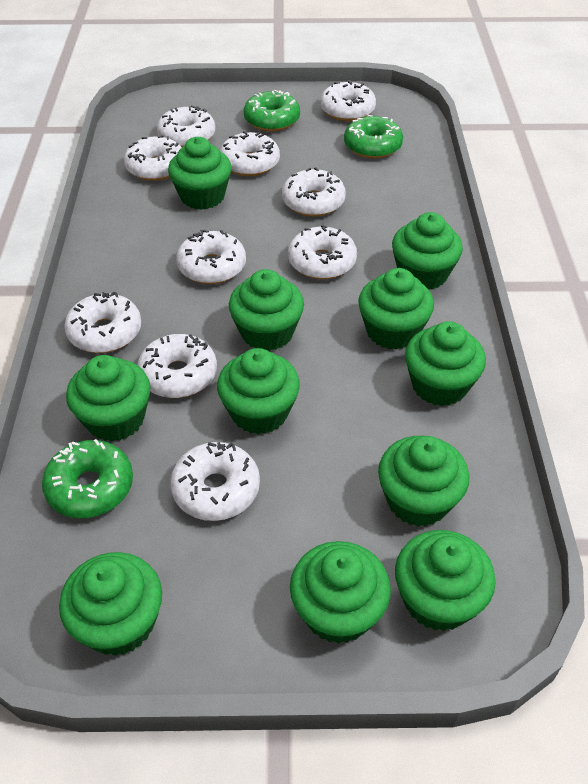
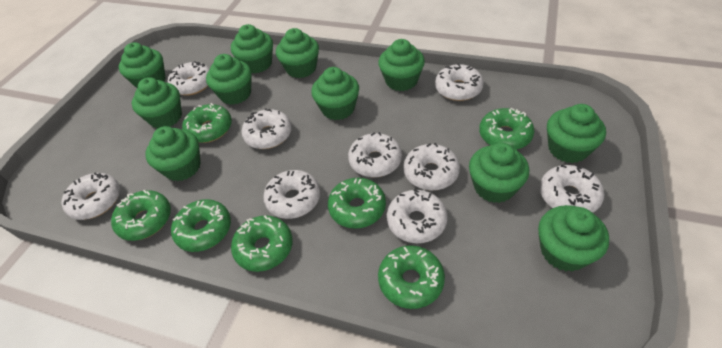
green donut: [42,439,133,518] [244,90,300,131] [344,115,403,159] = 3 -> [111,190,171,241] [171,199,231,252] [182,103,232,143] [231,215,293,272] [328,178,386,229] [378,245,445,309] [479,108,534,150] = 7
white donut: [64,292,141,353] [124,135,182,181] [138,334,217,398] [157,105,216,147] [170,442,260,521] [176,230,246,284] [220,131,280,176] [282,167,346,217] [288,224,357,279] [320,80,376,121] = 10 -> [62,173,120,220] [168,61,210,96] [242,108,292,149] [263,170,320,219] [348,132,402,178] [387,189,448,243] [403,143,460,191] [435,63,484,101] [540,164,604,213] = 9

